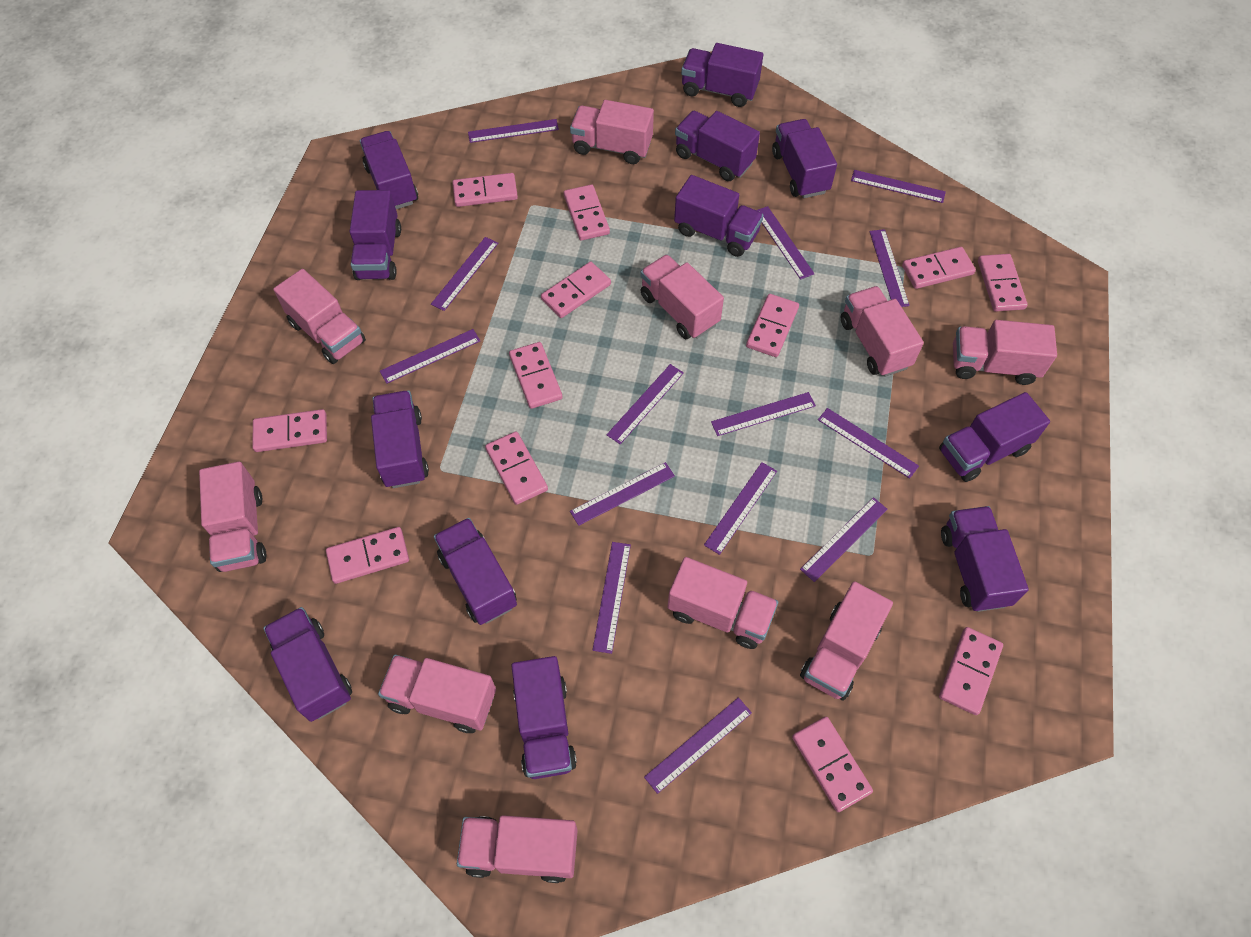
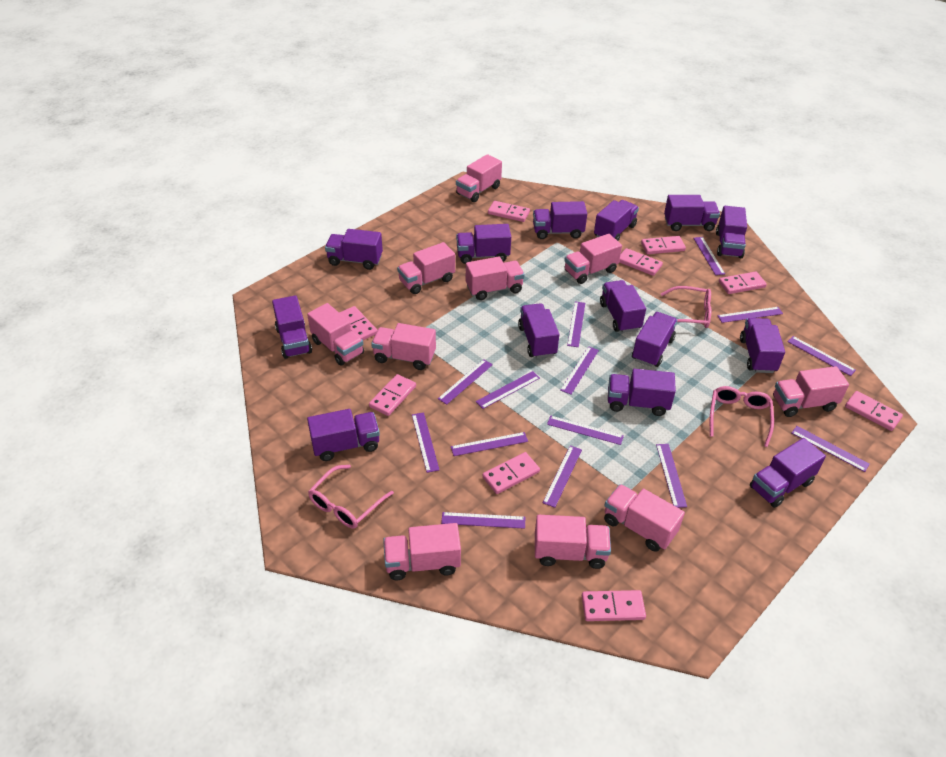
pink domino: [252,409,327,452] [326,527,409,584] [452,173,518,207] [485,431,548,505] [509,342,563,409] [541,262,611,318] [564,184,610,241] [746,294,799,357] [792,717,873,812] [902,247,976,289] [939,627,1003,715] [978,254,1028,312] = 12 -> [339,306,377,340] [369,374,416,416] [482,452,540,494] [488,201,530,222] [582,590,646,621] [619,248,663,276] [641,236,686,254] [719,272,767,294] [845,391,903,431] = 9
pink glasses: none = 0 -> [308,465,394,528] [661,286,712,328] [710,386,774,447] = 3
purple truck: [263,607,352,722] [350,190,401,280] [360,131,418,209] [371,390,429,488] [434,518,517,625] [512,656,577,779] [674,175,764,257] [675,111,760,181] [681,43,763,107] [772,119,837,198] [939,392,1050,482] [941,506,1029,612] = 12 -> [272,295,312,359] [307,409,380,461] [325,229,383,270] [456,224,511,264] [518,303,559,358] [533,201,587,239] [594,200,639,241] [600,280,646,333] [608,369,676,416] [632,312,677,367] [664,195,720,231] [716,206,747,258] [740,318,785,373] [750,438,826,508] = 14

